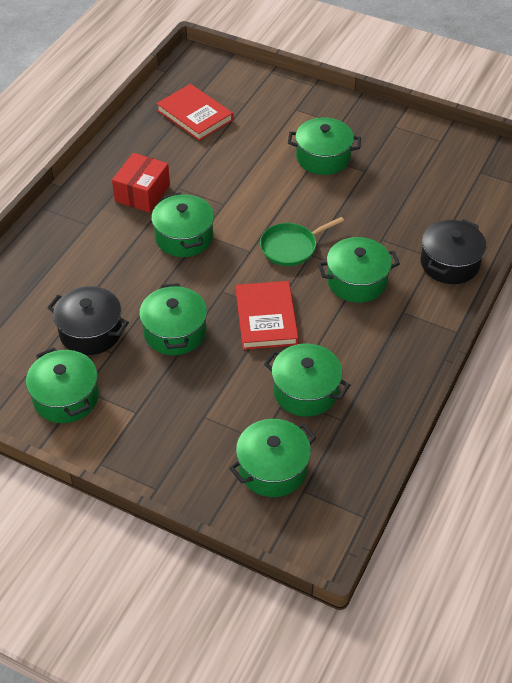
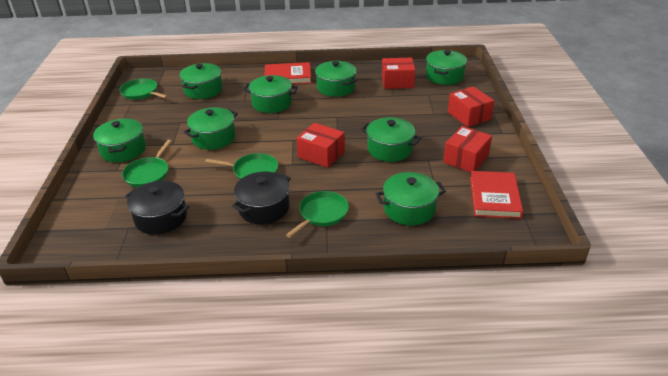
green pan: [260,217,344,266] = 1 -> [119,78,168,100] [122,140,172,187] [205,153,278,179] [286,191,349,238] = 4
green pot: [26,347,99,423] [139,283,207,355] [151,192,214,257] [229,419,316,497] [264,344,350,417] [288,118,361,175] [318,237,400,303] = 7 -> [93,118,146,162] [180,63,223,99] [184,107,238,150] [243,75,298,113] [315,61,357,97] [361,117,421,162] [375,172,446,225] [426,50,467,85] = 8
red box: [112,153,170,213] = 1 -> [296,123,345,168] [382,58,416,89] [443,126,492,172] [448,86,495,127] = 4

